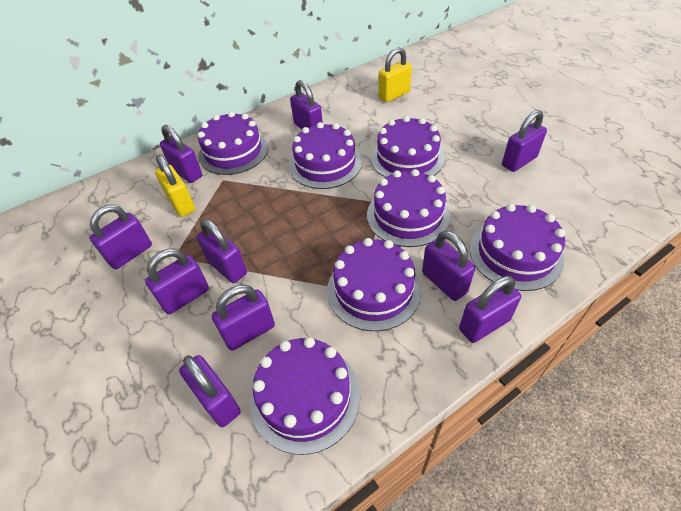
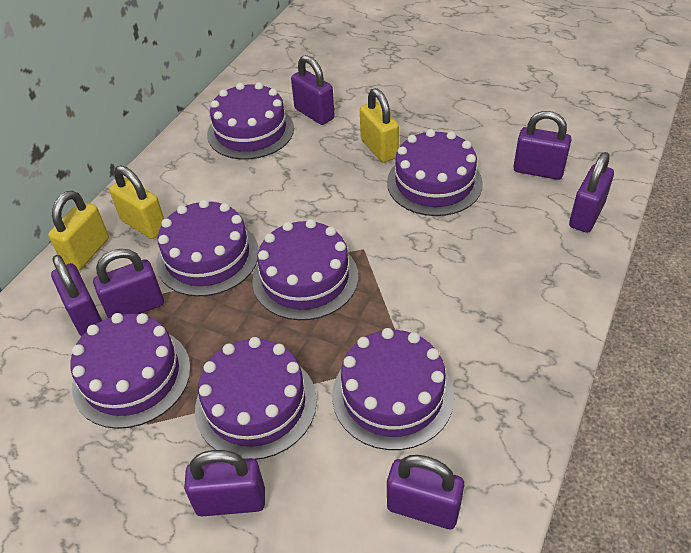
purple padlock: [90,205,152,269] [145,249,209,314] [160,125,202,183] [179,355,241,427] [196,219,247,283] [212,285,275,351] [290,80,323,129] [422,231,475,301] [459,276,521,343] [502,110,547,172] = 10 -> [51,255,102,336] [93,249,164,318] [184,450,265,516] [291,55,335,125] [387,455,464,529] [513,111,572,180] [569,152,614,233] = 7
yellow padlock: [155,155,195,217] [378,47,412,102] = 2 -> [48,191,109,271] [109,166,164,239] [360,88,399,163] = 3

